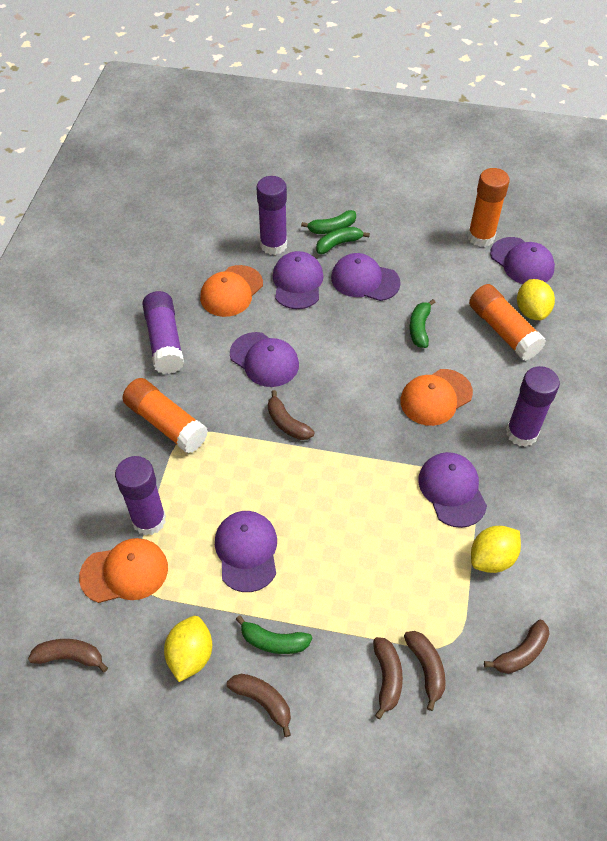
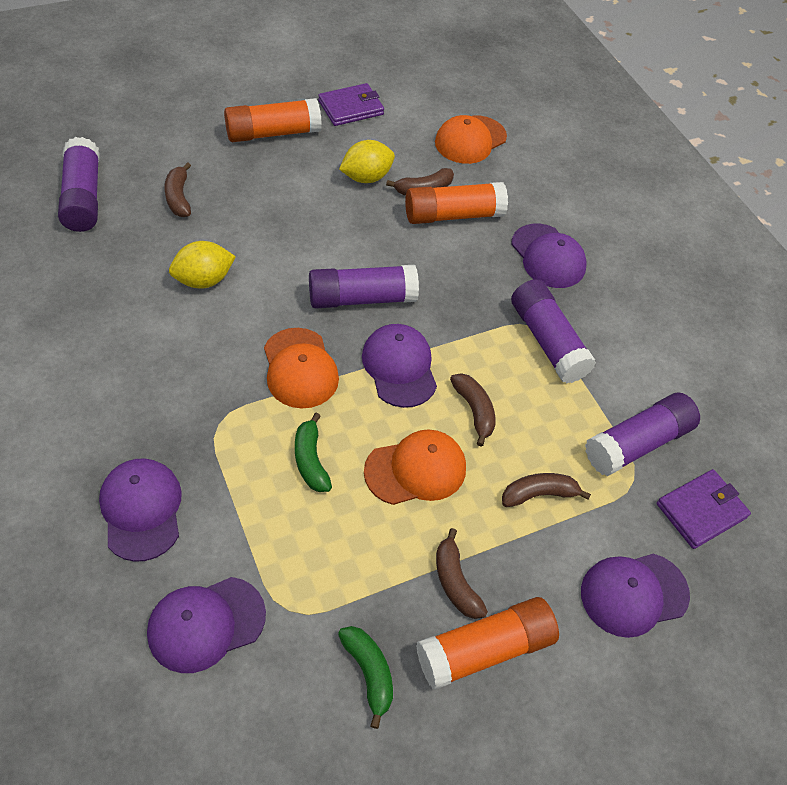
brown banana: [28,639,108,672] [227,674,291,737] [268,390,314,440] [373,637,403,719] [404,631,446,711] [484,620,549,674] = 6 -> [164,162,191,217] [386,168,454,195] [436,528,488,619] [450,373,496,447] [502,473,591,507] = 5
green banana: [236,615,313,654] [301,210,356,234] [316,227,370,254] [410,299,436,348] = 4 -> [295,413,332,492] [338,626,393,729] = 2
purple cap: [215,511,277,592] [230,332,299,387] [273,251,323,309] [331,253,401,301] [418,452,487,528] [490,237,555,284] = 6 -> [99,458,182,562] [147,577,266,673] [362,324,437,408] [511,224,587,288] [581,554,690,638] = 5
purple wallet: none = 0 -> [318,83,384,126] [657,469,751,549] = 2
yellow lemon: [164,616,212,682] [471,526,521,573] [517,279,555,320] = 3 -> [169,241,236,289] [339,140,395,183] = 2

